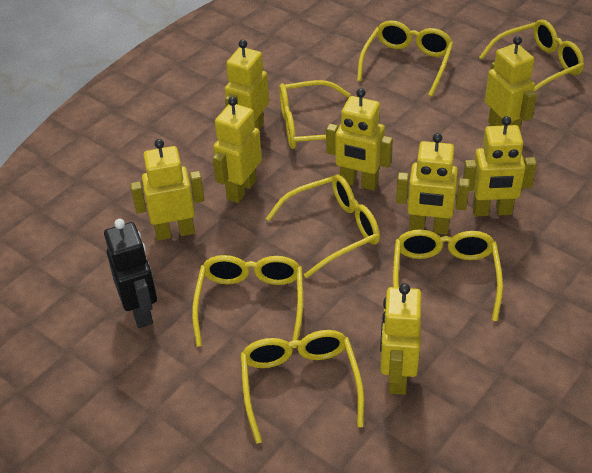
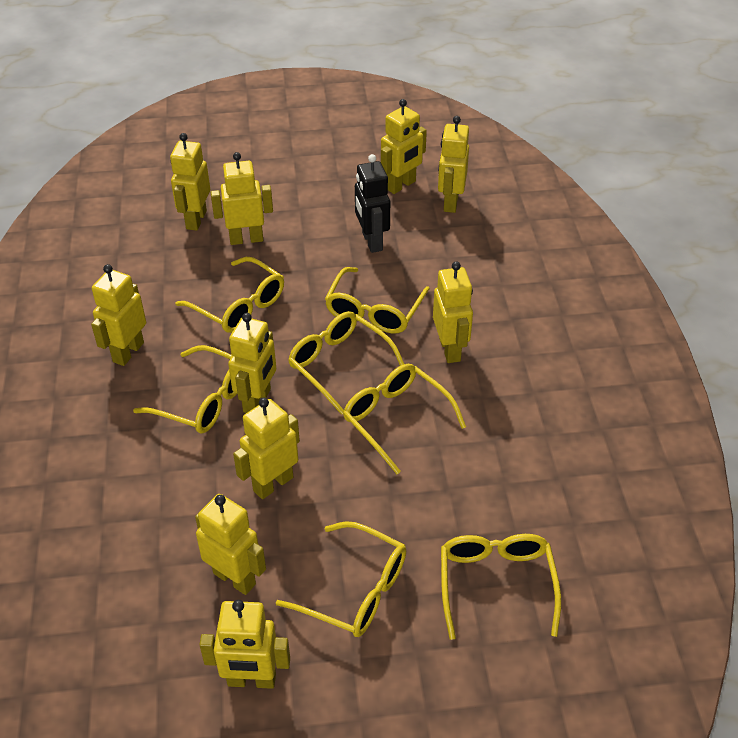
yellow robot: [130,139,205,240] [213,97,262,203] [225,40,269,129] [326,88,393,191] [380,283,421,395] [396,133,470,235] [463,116,537,217] [485,36,537,129] = 8 -> [91,264,146,366] [170,133,210,231] [195,494,266,595] [199,600,290,689] [211,152,273,245] [228,313,276,413] [233,398,300,499] [381,99,427,194] [433,261,473,363] [438,116,469,213] = 10

